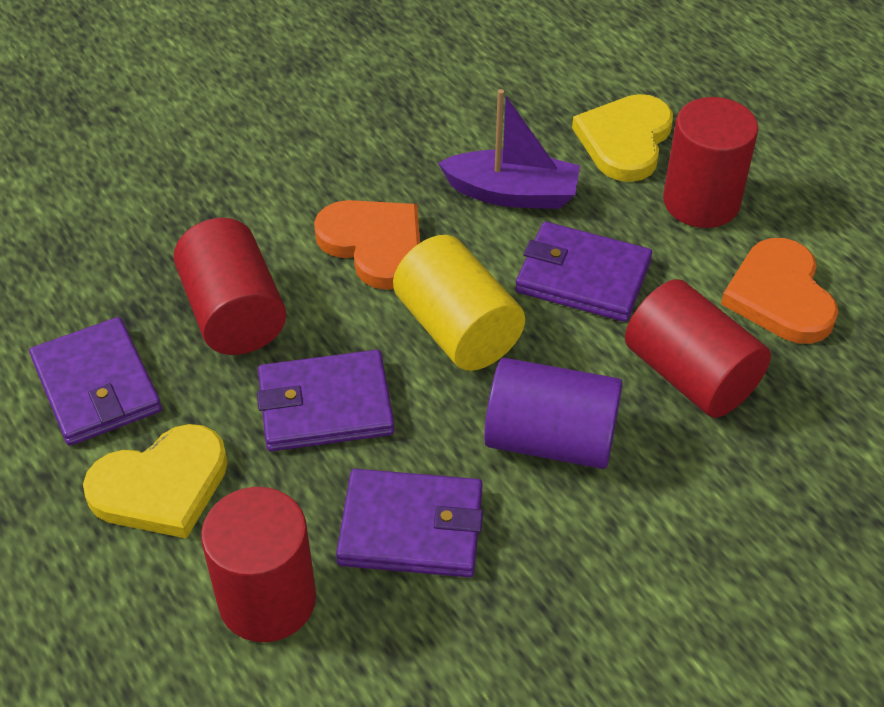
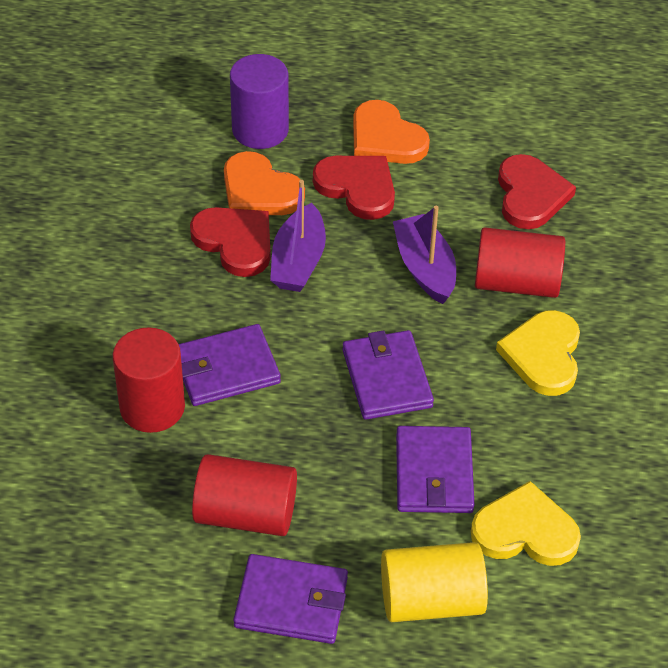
purple boat: [438,89,580,209] = 1 -> [270,180,326,292] [393,206,456,304] = 2
red cylinder: [174,218,286,355] [201,487,316,642] [625,279,771,418] [663,97,758,228] = 4 -> [113,327,185,433] [192,454,297,536] [475,227,565,298] = 3
red heart: none = 0 -> [190,207,271,277] [313,156,395,220] [498,154,576,229] = 3

